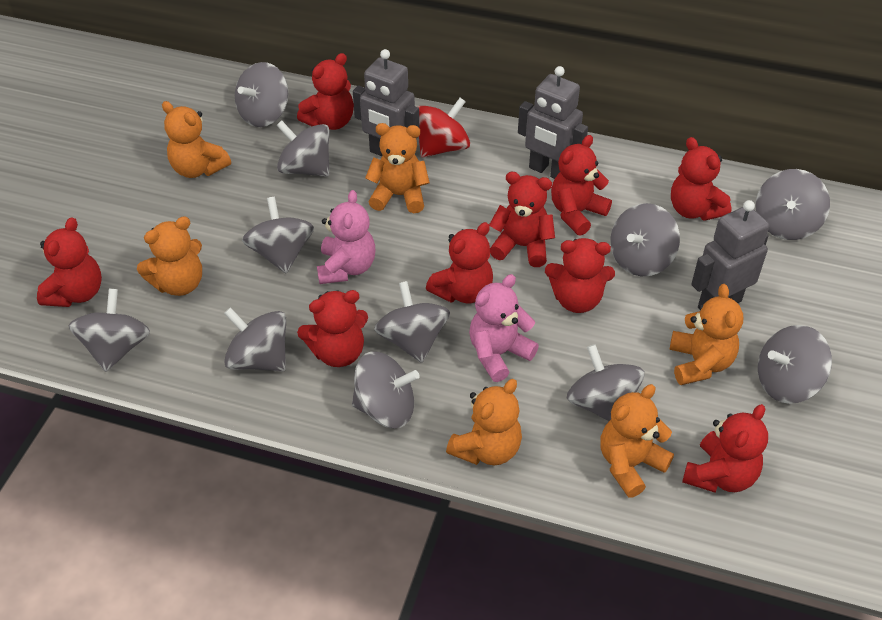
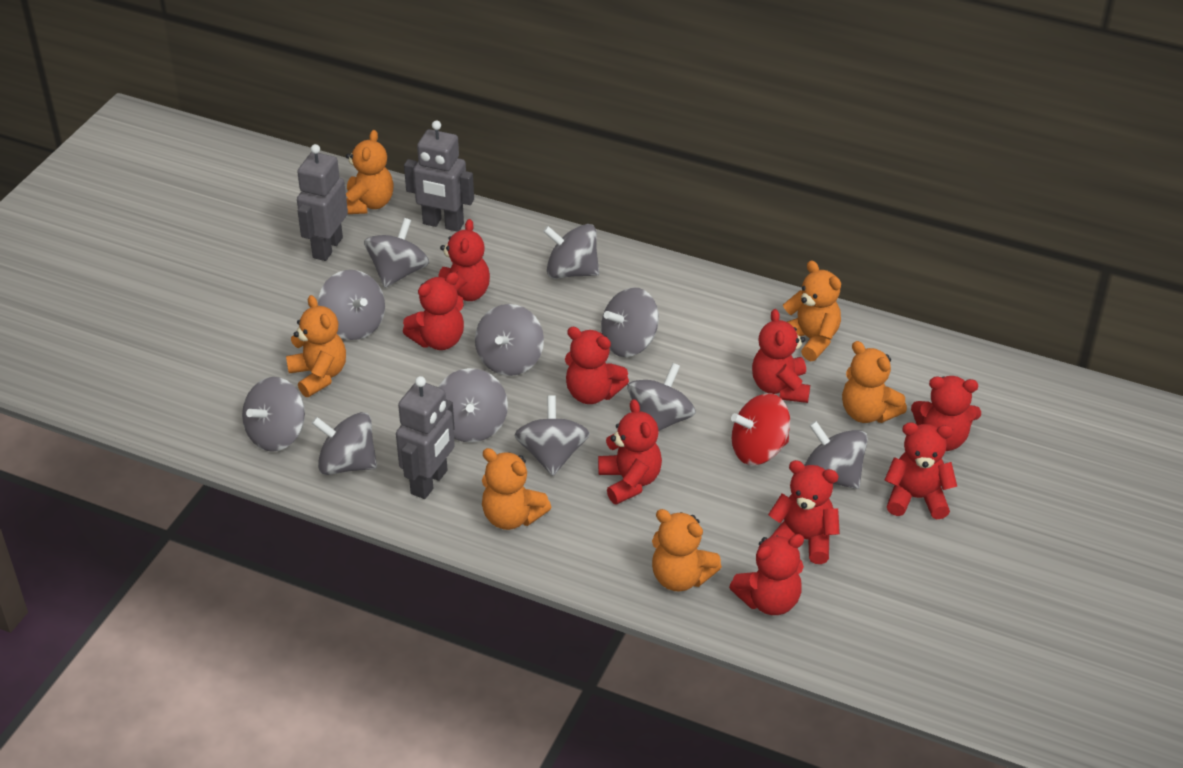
pink teddy bear: [317,190,375,284] [469,274,539,382] = 2 -> none = 0

